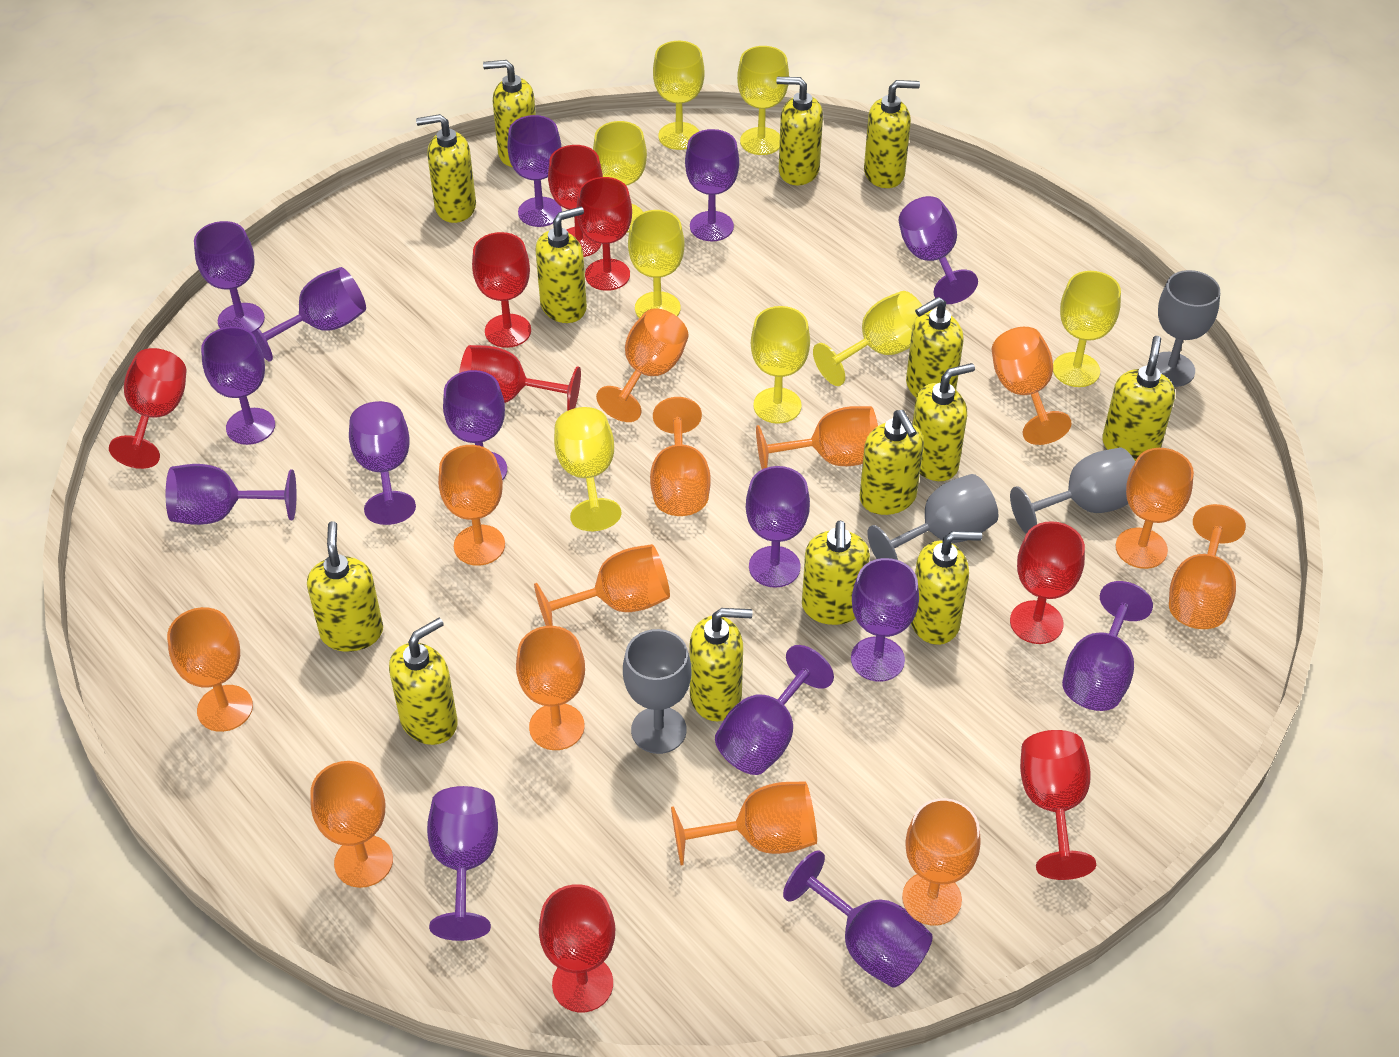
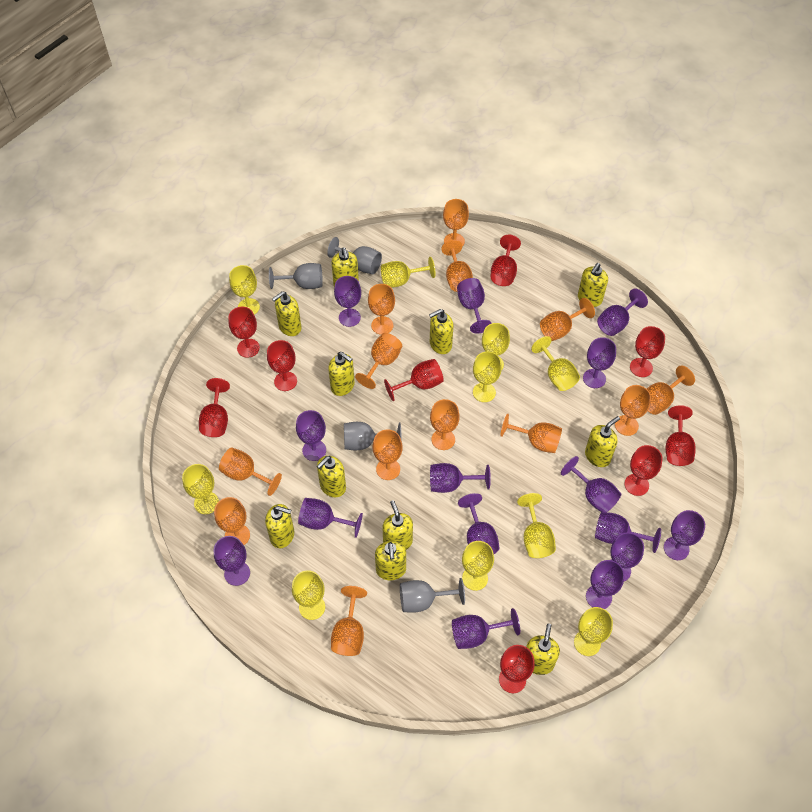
red goblet: [109,348,186,469] [459,345,581,411] [472,232,531,348] [539,884,615,1012] [548,145,603,257] [577,177,632,291] [1010,521,1085,644] [1020,730,1096,880] = 8 -> [199,378,230,437] [228,307,260,358] [267,340,297,391] [384,359,444,401] [491,235,521,286] [499,645,535,693] [624,445,663,496] [630,326,665,377] [666,405,696,466] = 9
yellow goblet: [554,407,621,531] [593,121,647,232] [628,210,685,318] [653,41,705,150] [737,46,789,155] [751,306,810,424] [813,291,923,386] [1053,271,1121,387] = 8 -> [182,464,219,514] [229,265,260,315] [292,570,325,620] [381,257,436,288] [462,541,494,591] [473,351,502,402] [482,323,510,369] [517,493,556,558] [531,336,580,391] [574,607,613,656] = 10
yellow soap dispenser: [307,521,383,652] [389,618,457,745] [416,114,476,223] [483,60,536,167] [535,207,587,323] [689,608,752,721] [776,77,823,185] [802,520,870,625] [860,410,924,515] [864,80,920,188] [906,297,964,397] [911,531,982,645] [913,363,975,481] [1102,336,1175,461] = 14 -> [265,504,294,548] [272,291,301,336] [317,456,346,497] [328,352,355,396] [331,247,359,287] [375,541,406,580] [382,500,413,550] [429,309,454,354] [526,624,560,675] [578,263,608,307] [585,416,620,467] = 11

